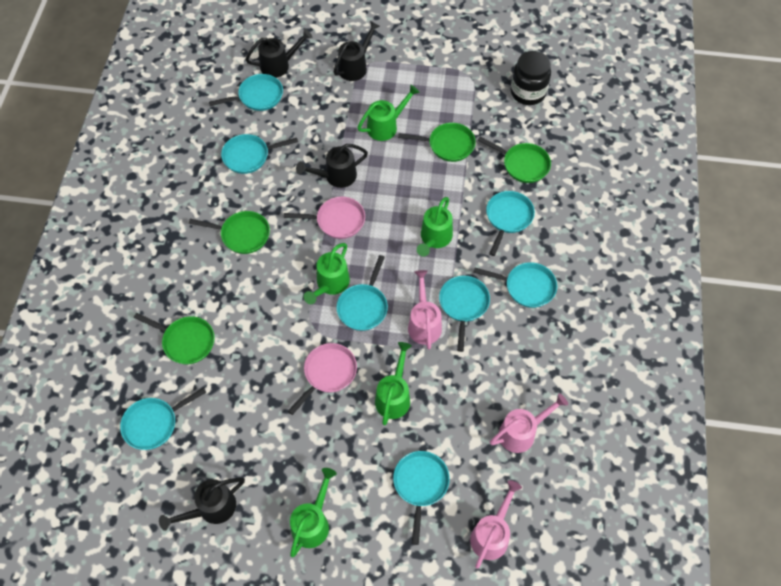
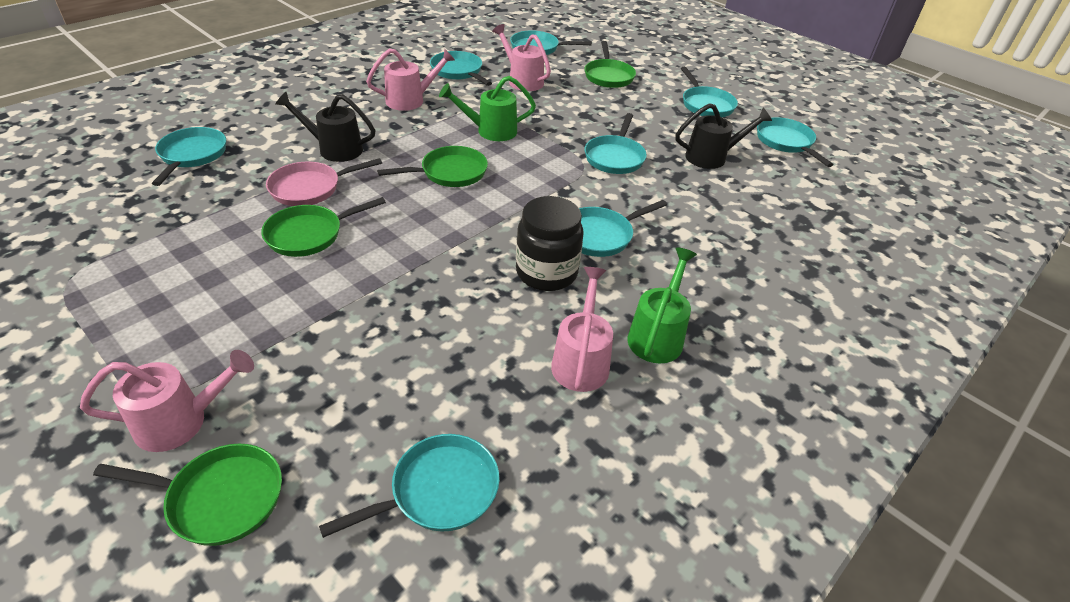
black watering can: [159,478,245,531] [245,29,313,78] [296,144,368,188] [333,21,380,81] = 4 -> [275,92,375,162] [675,103,772,169] = 2
green watering can: [290,468,336,557] [304,243,350,304] [357,85,420,141] [375,342,412,425] [417,197,453,257] = 5 -> [439,76,536,141] [627,248,697,363] = 2
pink pan: [284,197,365,239] [288,343,357,415] = 2 -> [266,158,382,206] = 1
pink watering can: [408,270,442,350] [470,480,522,569] [490,393,568,453] = 3 -> [80,350,254,452] [366,48,455,111] [492,24,551,91] [551,267,613,392] = 4

